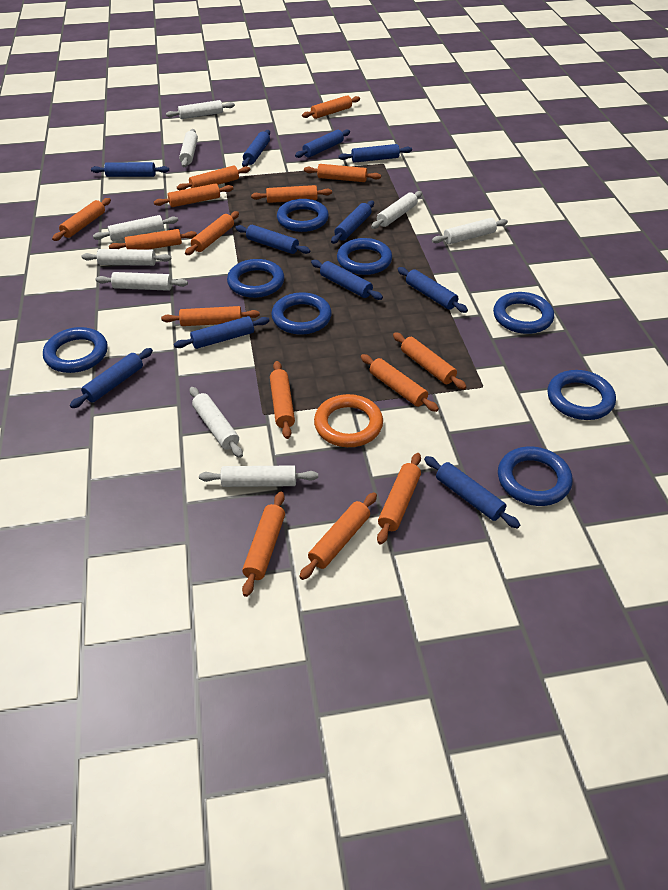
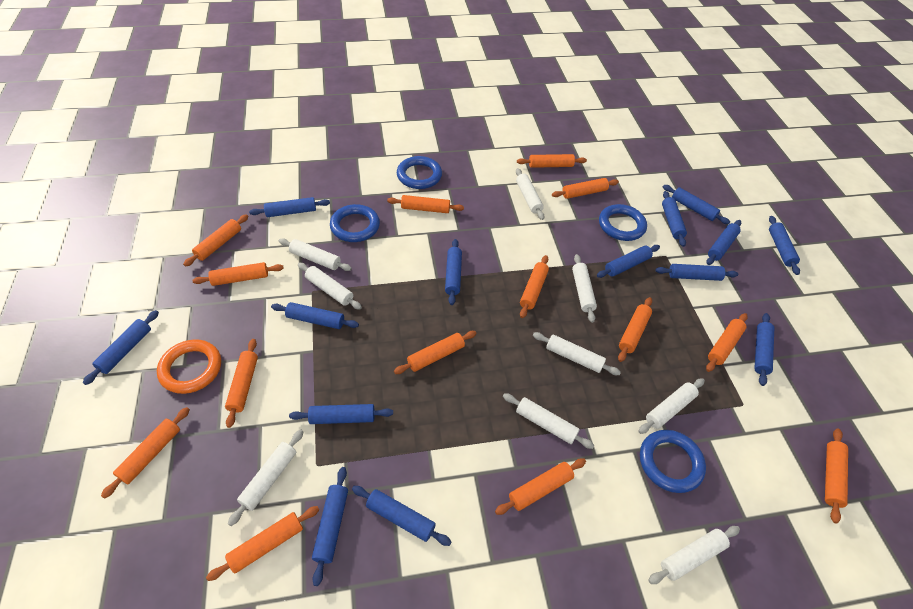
blue ring: [43,327,108,373] [227,259,284,298] [271,292,332,335] [277,199,329,232] [337,238,392,275] [493,292,554,334] [498,446,573,506] [547,370,616,420] = 8 -> [330,204,380,242] [397,156,442,189] [599,204,647,241] [640,430,706,493] = 4
blue rolling pin: [70,348,153,408] [91,162,169,177] [174,316,270,349] [235,225,310,254] [242,130,270,167] [295,129,350,158] [311,260,383,300] [331,201,374,244] [338,144,412,163] [398,267,468,313] [424,456,520,529] = 11 -> [83,310,159,385] [249,197,330,217] [271,302,359,329] [289,404,393,424] [312,467,348,586] [352,486,451,546] [445,239,462,305] [597,245,660,278] [655,264,738,281] [662,191,687,247] [663,185,730,224] [707,220,741,265] [754,313,775,386] [769,216,800,275] = 14
orange rolling pin: [52,198,111,241] [109,229,197,250] [154,183,233,207] [161,306,260,326] [177,165,250,190] [185,211,239,255] [242,491,285,597] [251,185,332,203] [270,361,295,439] [299,492,377,580] [302,95,360,119] [304,164,381,182] [361,354,439,412] [377,453,421,544] [393,333,467,390] = 15 -> [101,407,190,499] [183,214,248,267] [192,262,284,286] [206,506,319,581] [225,339,258,428] [387,195,464,213] [394,331,477,374] [495,459,586,515] [517,154,587,168] [520,255,549,318] [552,178,619,199] [618,297,652,362] [706,313,748,372] [825,428,848,524] = 14

